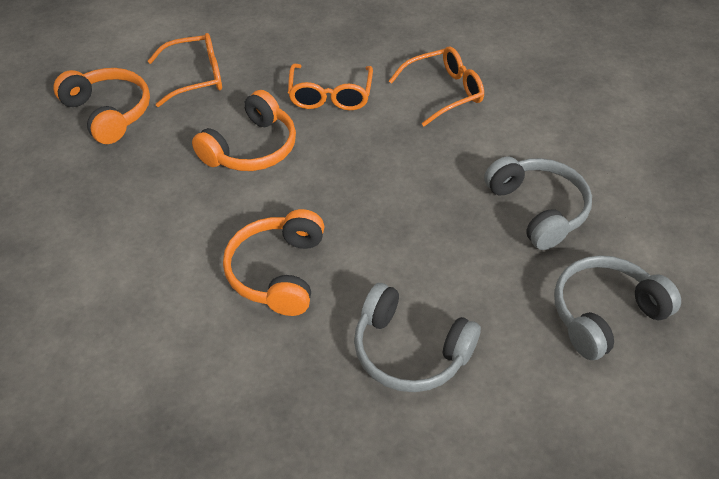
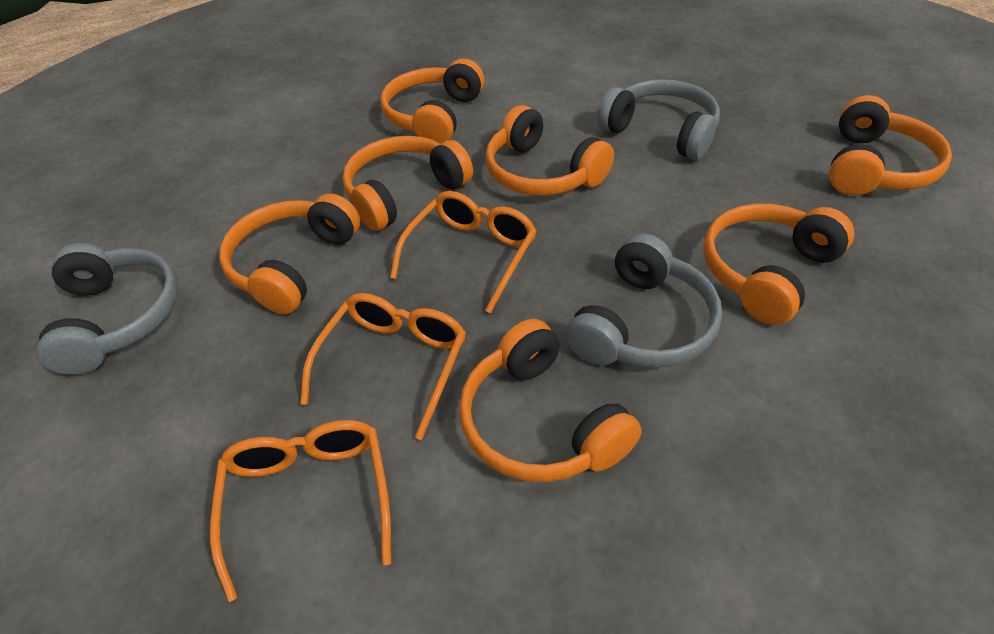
orange headphones: [53,68,150,144] [192,90,296,171] [223,209,324,316] = 3 -> [219,193,360,314] [342,136,473,231] [381,59,484,144] [459,319,642,482] [485,105,614,196] [703,203,854,325] [829,95,952,196] = 7

